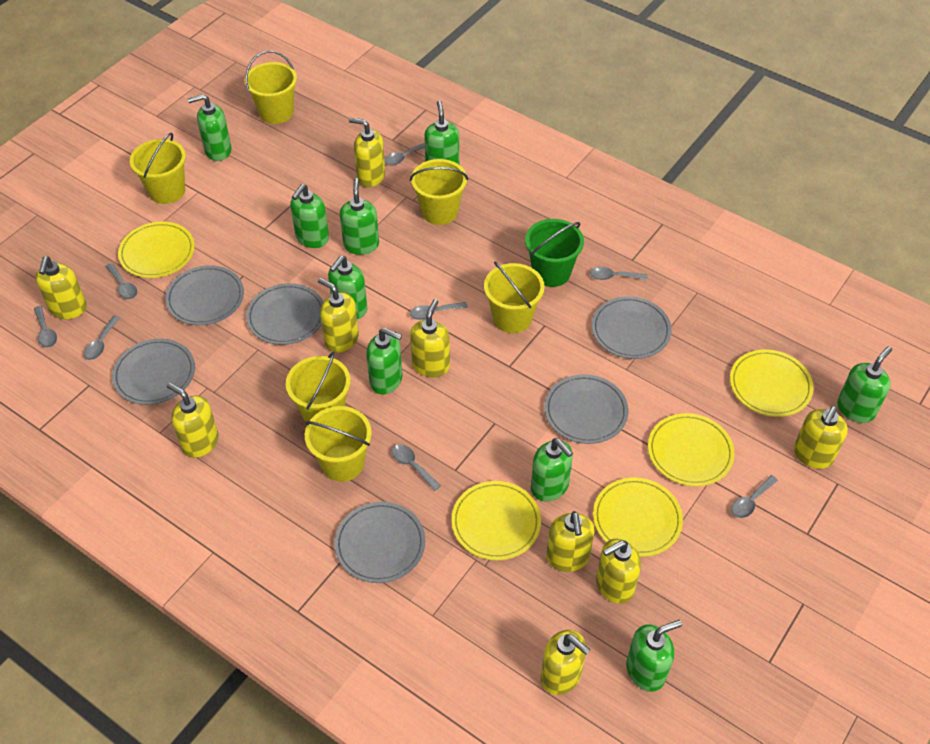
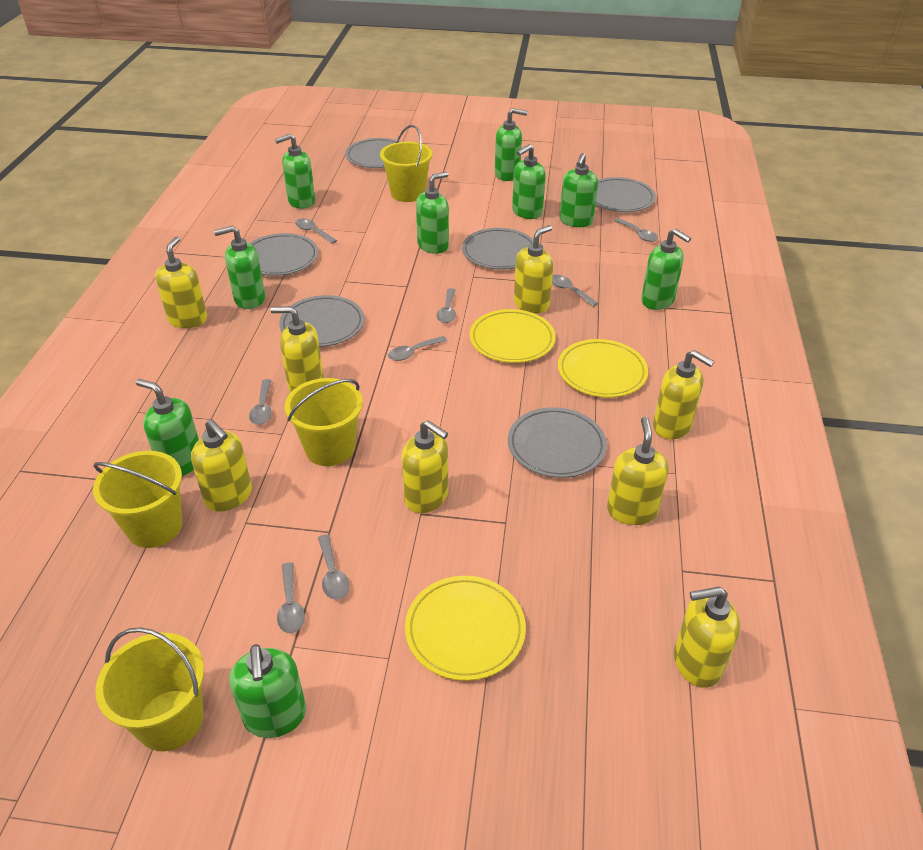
green bucket: [525,219,584,287] = 1 -> none = 0
yellow bucket: [130,133,186,204] [245,51,297,124] [286,352,351,422] [305,406,372,482] [410,159,468,225] [484,261,545,333] = 6 -> [93,451,183,548] [95,627,204,751] [285,378,363,466] [380,125,433,202] = 4
yellow plate: [118,222,195,278] [451,481,541,560] [593,478,683,557] [648,413,735,486] [730,349,814,417] = 5 -> [405,576,526,681] [470,309,556,363] [558,339,648,397] = 3
yellow soap dispenser: [35,256,87,319] [167,383,219,458] [318,278,359,353] [349,118,385,187] [410,299,450,377] [541,630,591,695] [546,511,595,572] [596,539,641,604] [794,406,848,469] = 9 -> [155,237,207,328] [191,419,252,512] [270,306,324,392] [402,420,448,513] [514,225,553,313] [607,417,669,525] [653,350,715,439] [674,587,740,688] = 8

